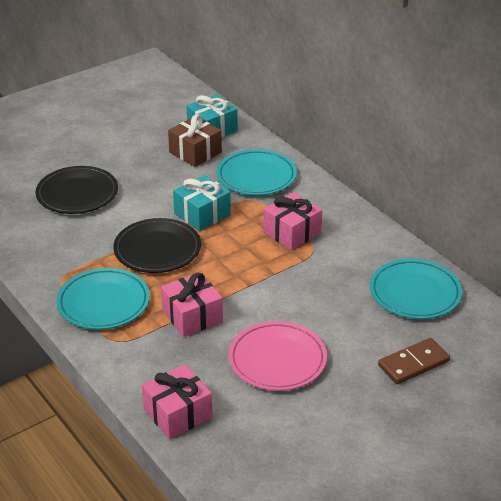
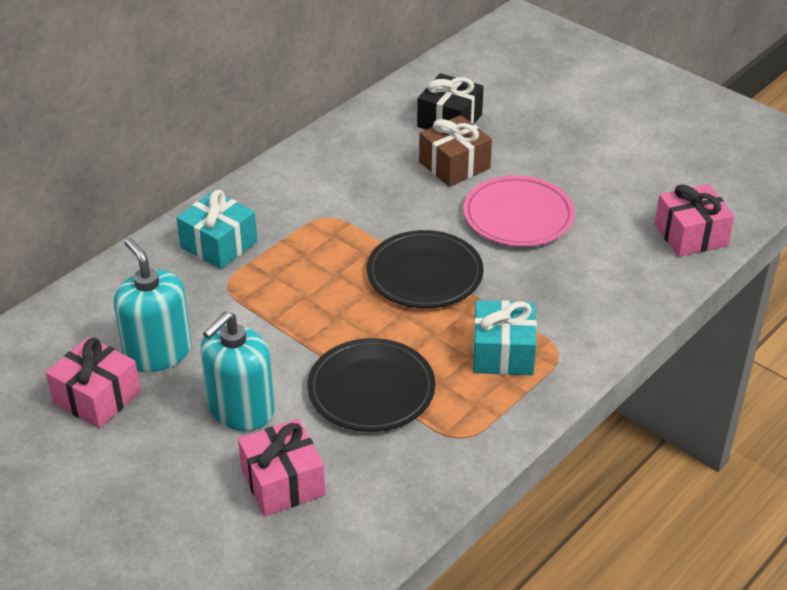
black gift: none = 0 -> [417,73,484,130] = 1
brown domino: [378,338,450,384] = 1 -> none = 0
turquoise plate: [56,268,150,330] [217,149,297,195] [370,259,462,319] = 3 -> none = 0
turquoise soap dispenser: none = 0 -> [114,238,192,372] [200,311,274,431] = 2

